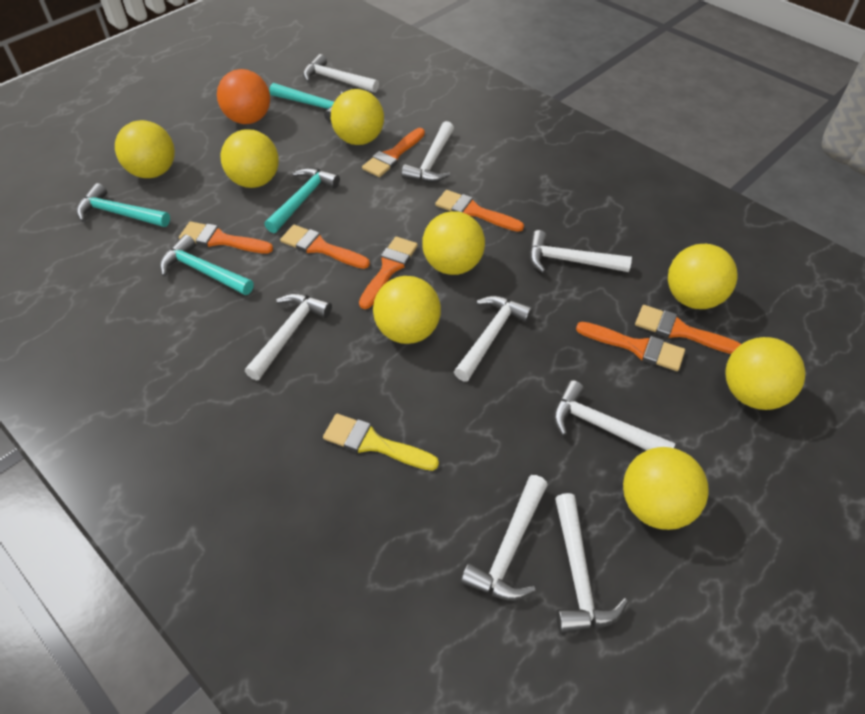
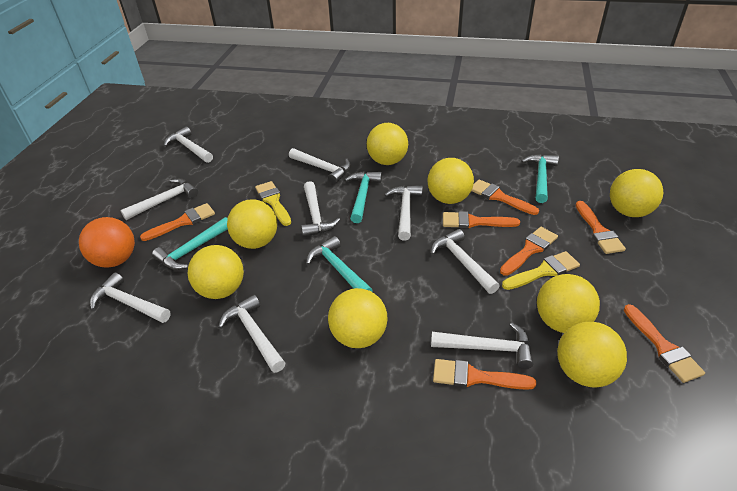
white hammer: [245,293,332,380] [303,54,379,93] [401,121,454,182] [454,296,533,381] [461,475,548,601] [529,230,632,273] [553,380,676,451] [555,493,628,633] = 8 -> [90,272,171,323] [120,178,198,220] [164,126,213,163] [218,295,285,373] [289,148,351,184] [301,181,340,237] [385,185,423,241] [431,229,499,294] [431,323,534,369] = 9
yellow brush: [323,414,439,471] = 1 -> [255,181,291,226] [502,251,580,290] = 2

